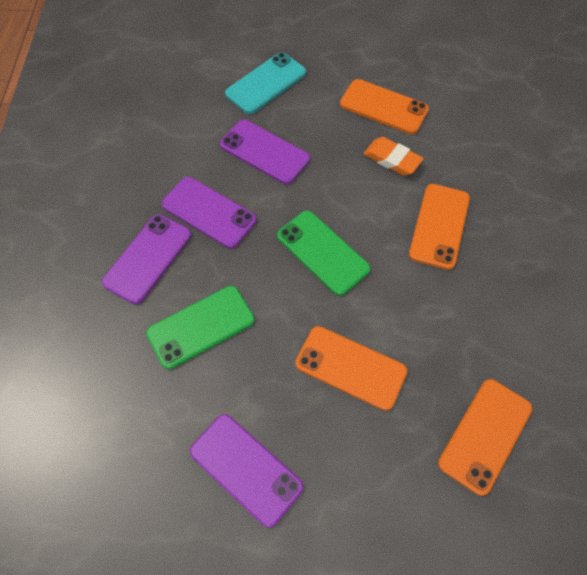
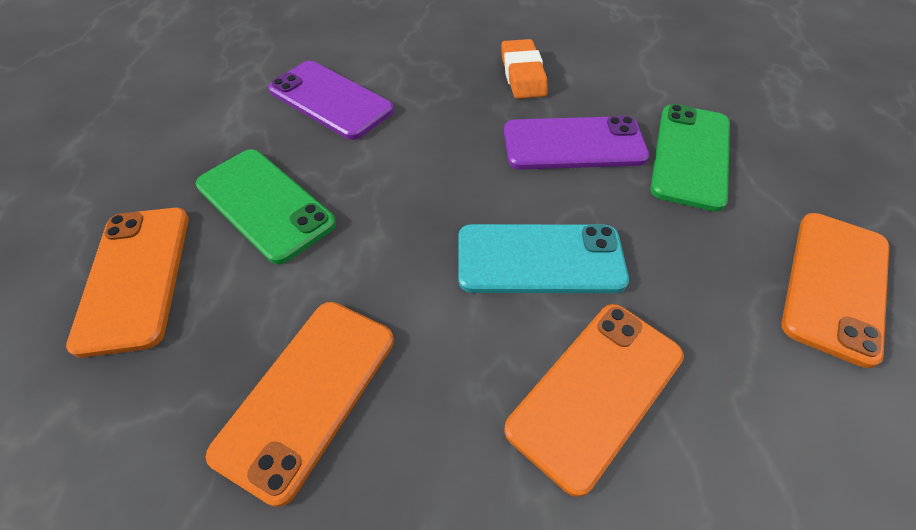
purple phone: [102,214,191,304] [162,177,257,248] [190,414,304,528] [220,120,310,184] = 4 -> [268,61,394,140] [504,116,649,170] = 2

